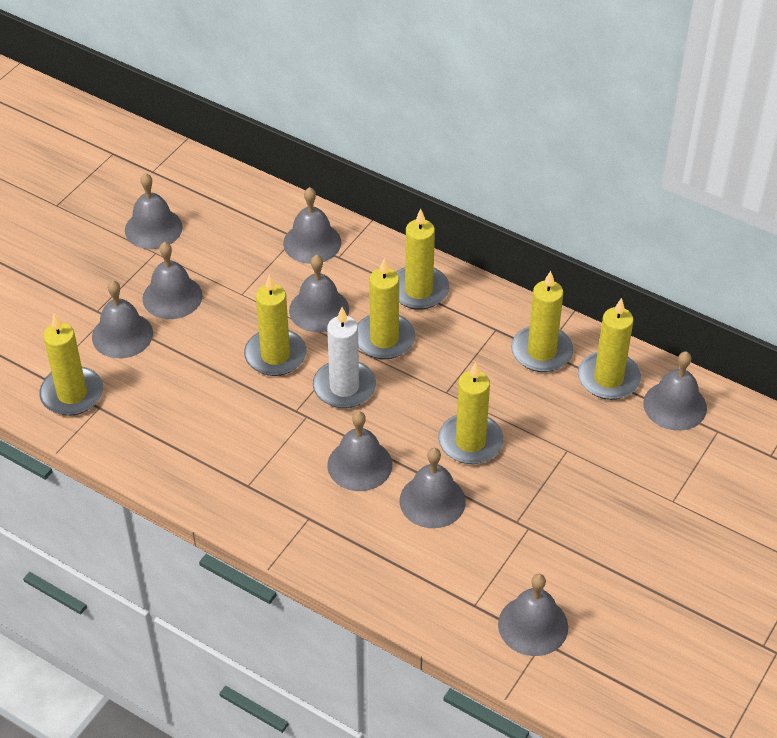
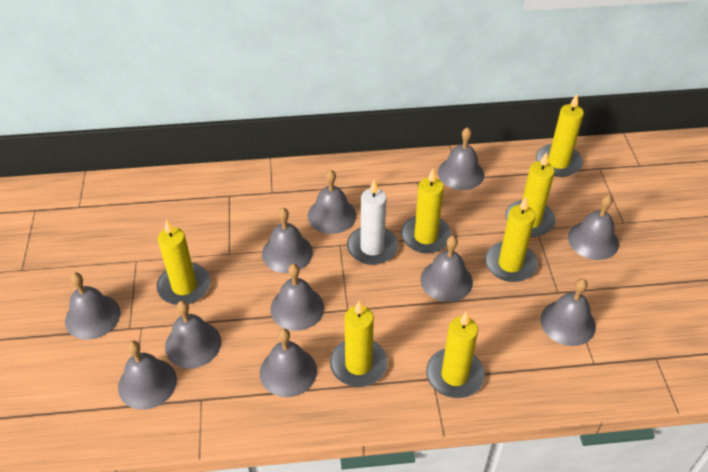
grey bell: [92,280,153,358] [125,173,183,249] [142,242,202,319] [283,187,341,264] [289,255,349,332] [327,411,392,491] [399,448,466,528] [498,574,568,656] [643,351,707,431] = 9 -> [65,272,121,340] [118,341,177,410] [165,301,221,369] [260,329,317,397] [262,208,313,273] [270,264,324,331] [308,170,356,234] [420,236,473,302] [438,127,484,190] [540,279,596,346] [568,195,619,260] = 11

